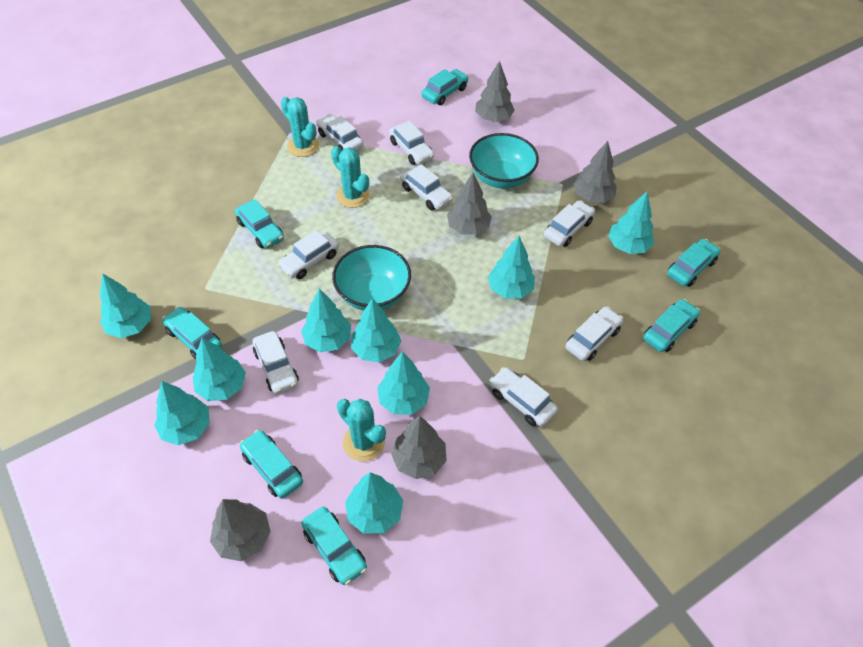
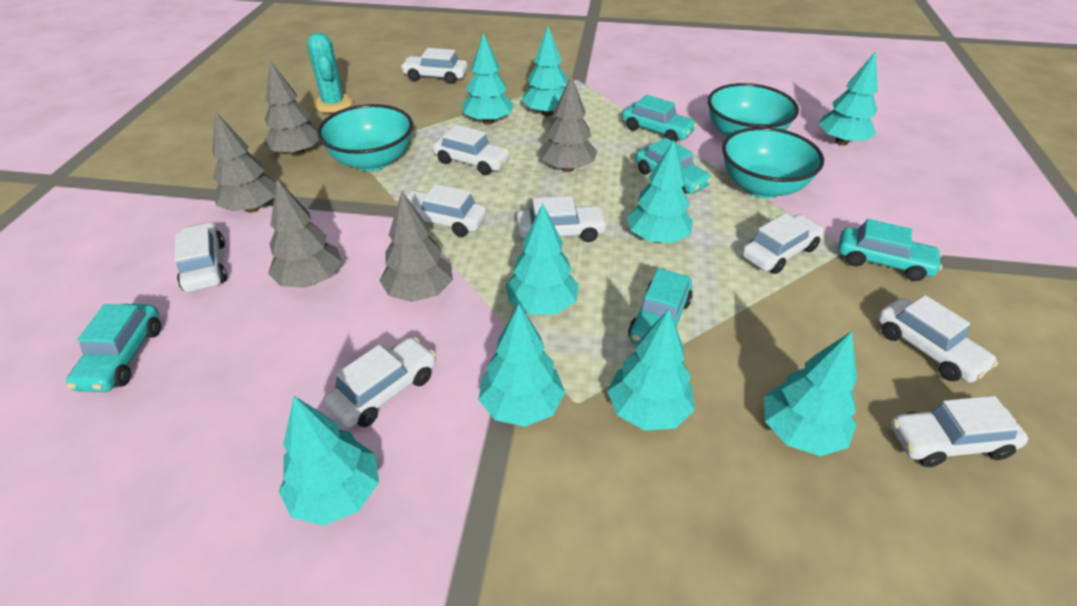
turquoise bowl: [332,245,411,311] [469,133,539,189] = 2 -> [317,104,413,171] [708,83,799,137] [722,127,824,198] = 3
turquoise cactus: [281,97,319,157] [331,146,370,208] [337,399,386,462] = 3 -> [307,33,353,113] = 1
turquoise car: [162,307,222,359] [235,199,284,248] [240,430,303,499] [301,507,367,585] [421,69,469,105] [643,299,700,352] [667,239,720,287] = 7 -> [66,304,161,392] [622,95,697,142] [628,268,693,344] [636,138,712,194] [838,219,942,281] = 5
white car: [253,331,299,394] [277,230,339,279] [316,114,363,150] [389,121,434,165] [400,164,453,210] [489,367,558,427] [544,200,595,247] [565,307,623,361] = 8 -> [175,222,227,292] [323,337,436,427] [397,184,487,237] [401,48,468,84] [433,125,511,175] [516,196,608,242] [742,213,824,274] [878,295,998,383] [891,396,1028,467] = 9

